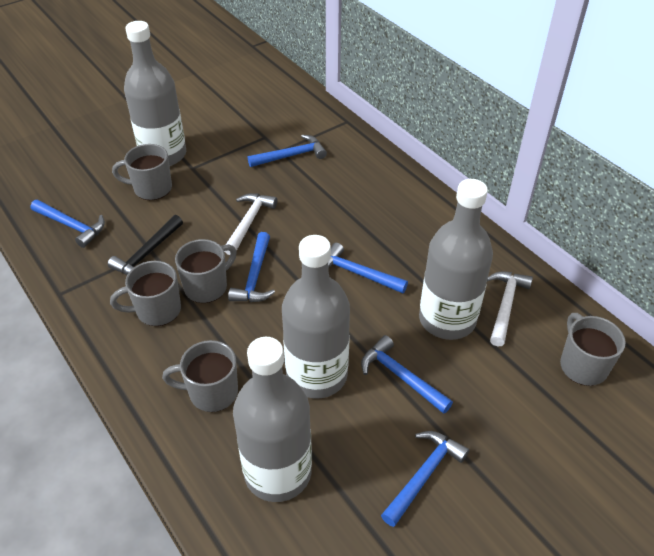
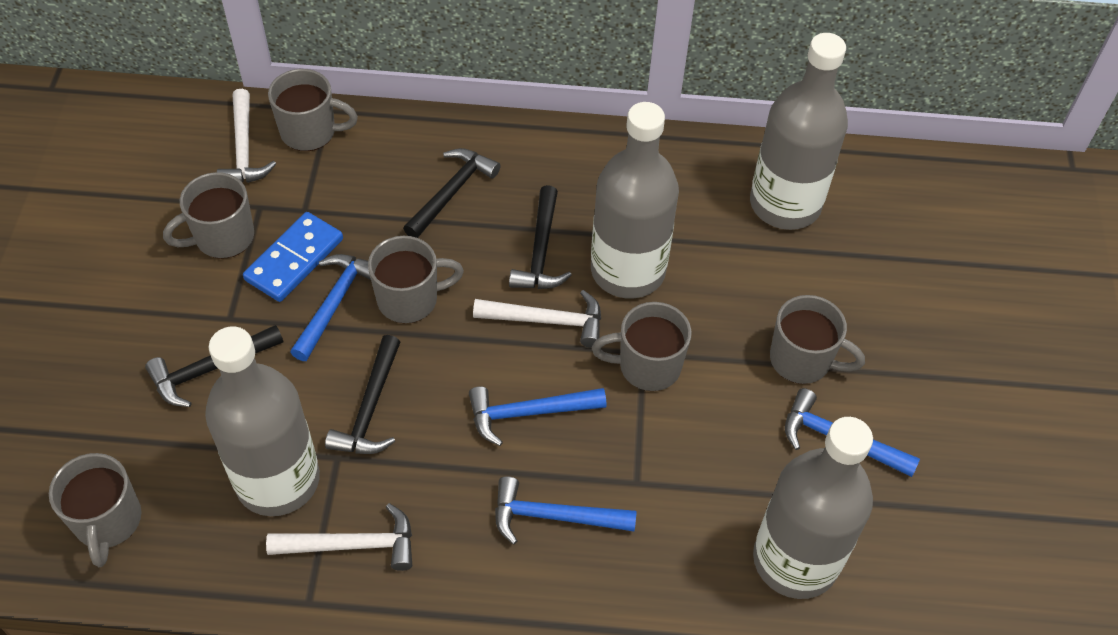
black hammer: [108,215,183,275] = 1 -> [145,325,283,407] [325,335,400,454] [403,148,501,238] [509,185,572,289] = 4
blue domino: none = 0 -> [243,212,343,302] = 1
blue hammer: [30,200,105,248] [228,232,275,302] [248,135,327,167] [328,243,408,293] [361,335,453,414] [381,431,469,527] = 6 -> [290,254,371,361] [469,386,606,446] [495,476,637,544] [785,388,920,477] = 4
grey mug: [110,261,181,326] [112,144,172,200] [162,340,238,412] [175,239,237,303] [560,313,626,386] = 5 -> [49,453,141,567] [163,172,254,259] [268,69,358,151] [368,236,464,324] [592,302,692,391] [770,295,865,384] = 6
white hammer: [224,193,277,255] [487,271,533,347] = 2 -> [217,89,276,183] [266,503,412,571] [473,290,601,348] = 3

